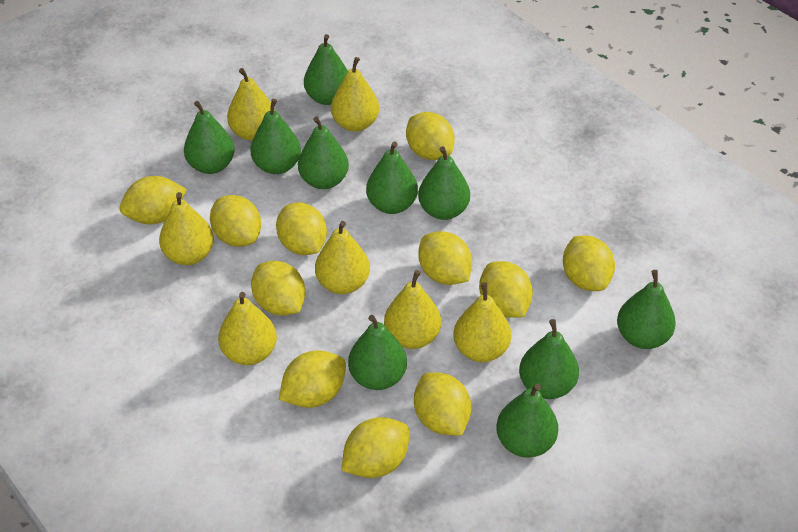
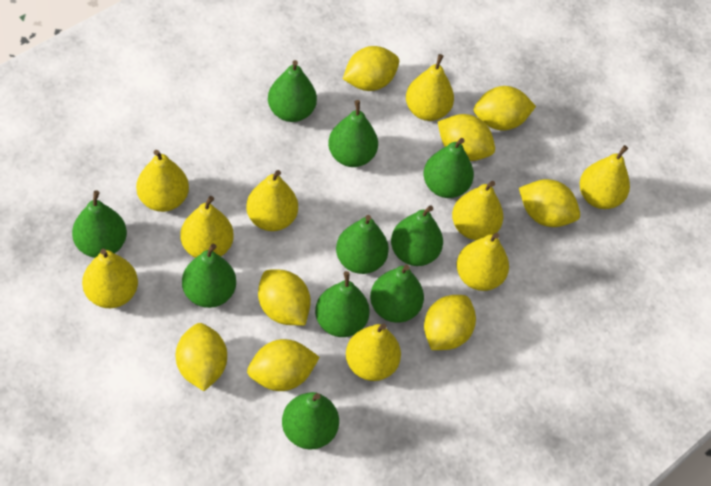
yellow lemon: [119,176,187,224] [210,195,261,247] [251,261,305,316] [276,202,327,255] [279,350,346,408] [341,417,409,478] [406,112,455,160] [414,372,471,436] [418,231,472,285] [479,261,533,318] [563,235,615,291] = 11 -> [176,323,227,391] [247,339,320,391] [258,269,311,326] [343,46,399,91] [424,295,476,350] [438,114,495,161] [474,86,536,130] [519,179,580,227] = 8
yellow pear: [159,192,214,265] [218,292,277,365] [227,68,275,141] [315,221,370,294] [331,57,379,132] [384,270,441,349] [453,282,511,362] = 7 -> [82,249,138,308] [136,150,189,212] [180,196,234,258] [246,170,298,231] [346,324,401,381] [406,54,454,121] [452,181,503,240] [456,233,509,291] [580,145,630,209] = 9

